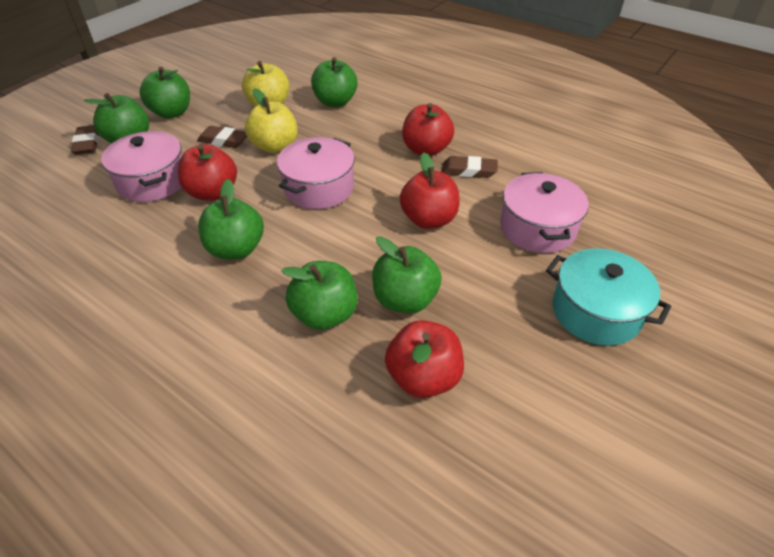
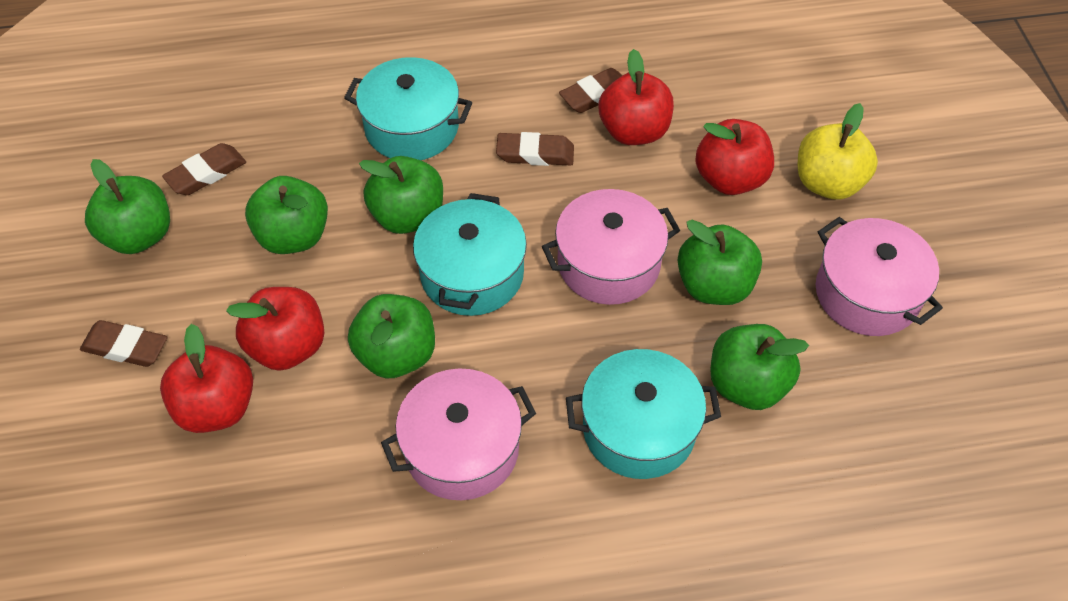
brown eraser: [71,125,99,155] [197,126,247,148] [442,156,498,178] = 3 -> [80,320,167,367] [162,143,246,195] [496,132,574,166] [559,68,622,113] = 4
turquoise pot: [546,248,671,346] = 1 -> [344,57,472,160] [413,193,527,316] [566,349,721,479] = 3
yellow apple: [242,61,290,107] [245,88,298,153] = 2 -> [798,103,878,200] = 1

